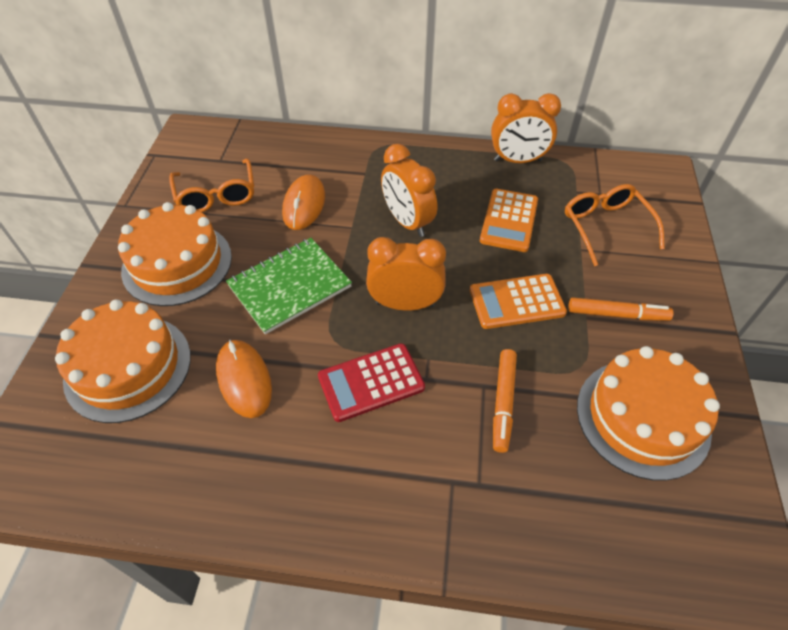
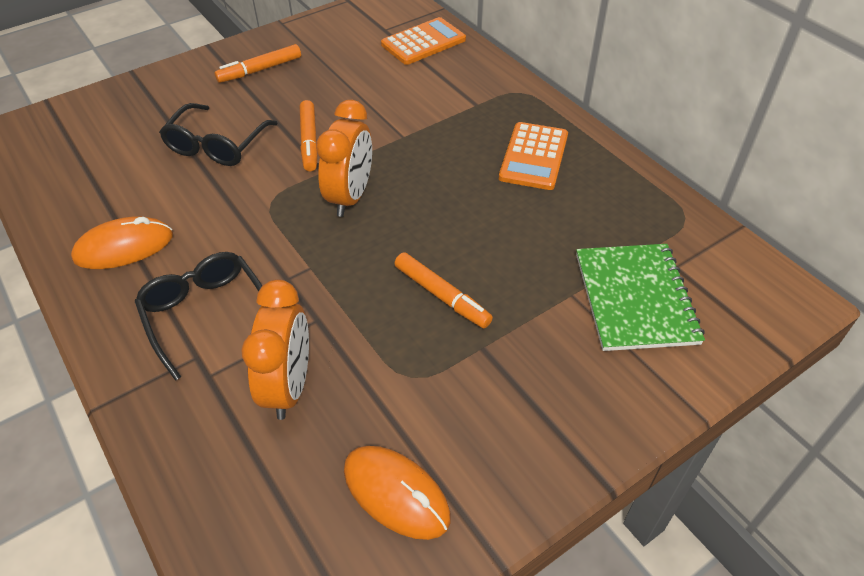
black glasses: none = 0 -> [134,252,262,381] [159,103,278,166] = 2
orange cake: [55,299,191,423] [118,202,232,306] [577,346,720,481] = 3 -> none = 0
orange clock: [366,237,446,311] [381,144,437,237] [491,93,561,163] = 3 -> [241,279,309,420] [316,100,372,217] = 2
orange glasses: [169,159,254,212] [565,184,665,266] = 2 -> none = 0
orange marker: [493,349,517,453] [568,297,673,321] = 2 -> [215,44,301,83] [300,100,318,171] [395,252,493,328] = 3
red calculator: [318,343,425,422] = 1 -> none = 0

